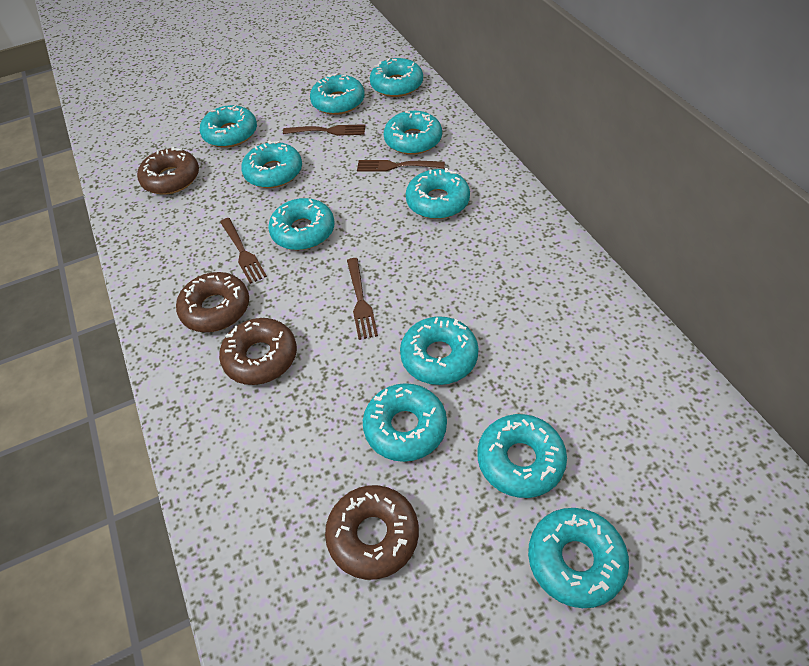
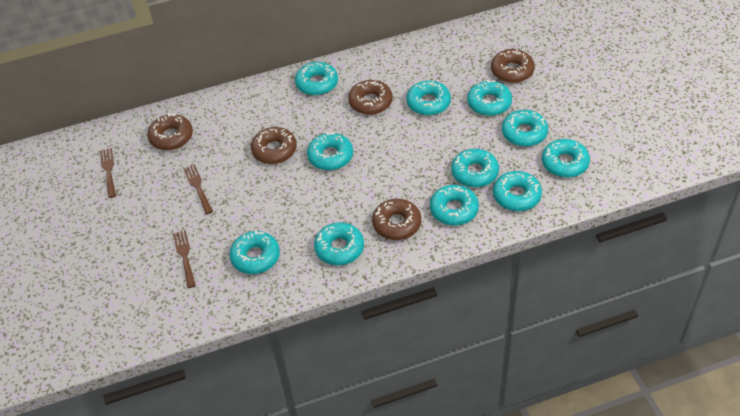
brown donut: [137,147,199,194] [176,272,249,332] [219,318,297,385] [325,485,419,580] = 4 -> [147,113,193,150] [251,127,297,164] [348,80,393,115] [372,199,421,240] [491,49,535,83] = 5
brown fork: [220,218,267,284] [283,124,365,136] [347,258,378,340] [357,160,445,172] = 4 -> [100,148,116,198] [173,230,196,288] [183,164,213,214] = 3

